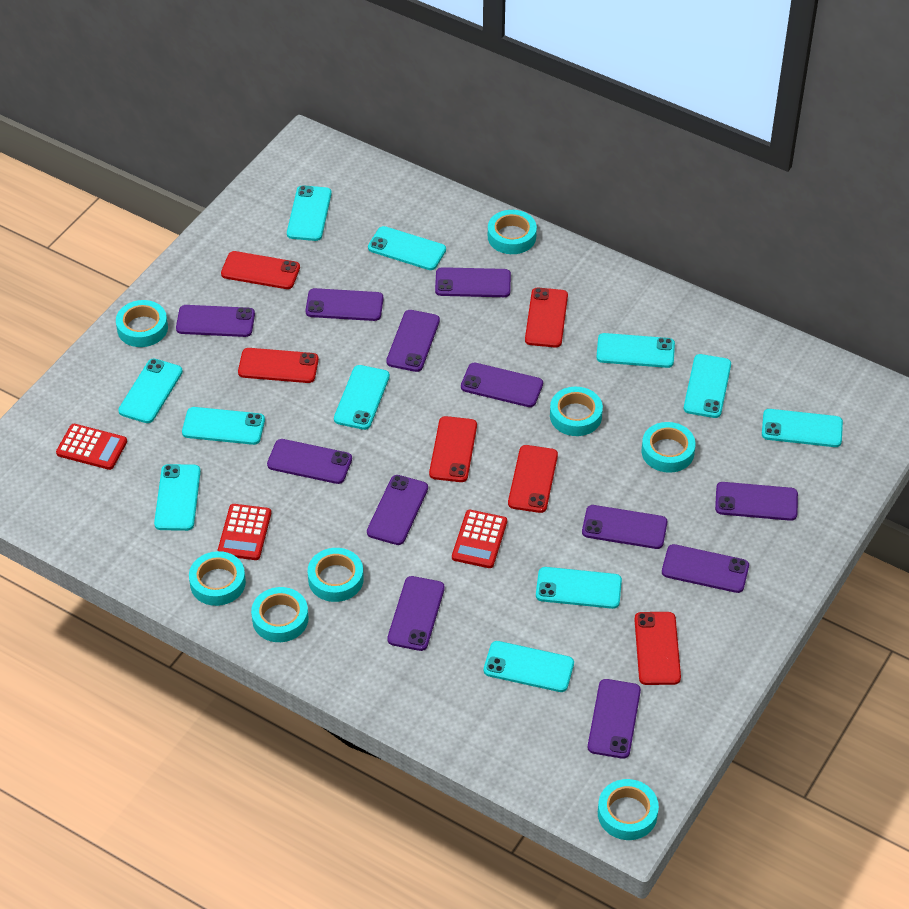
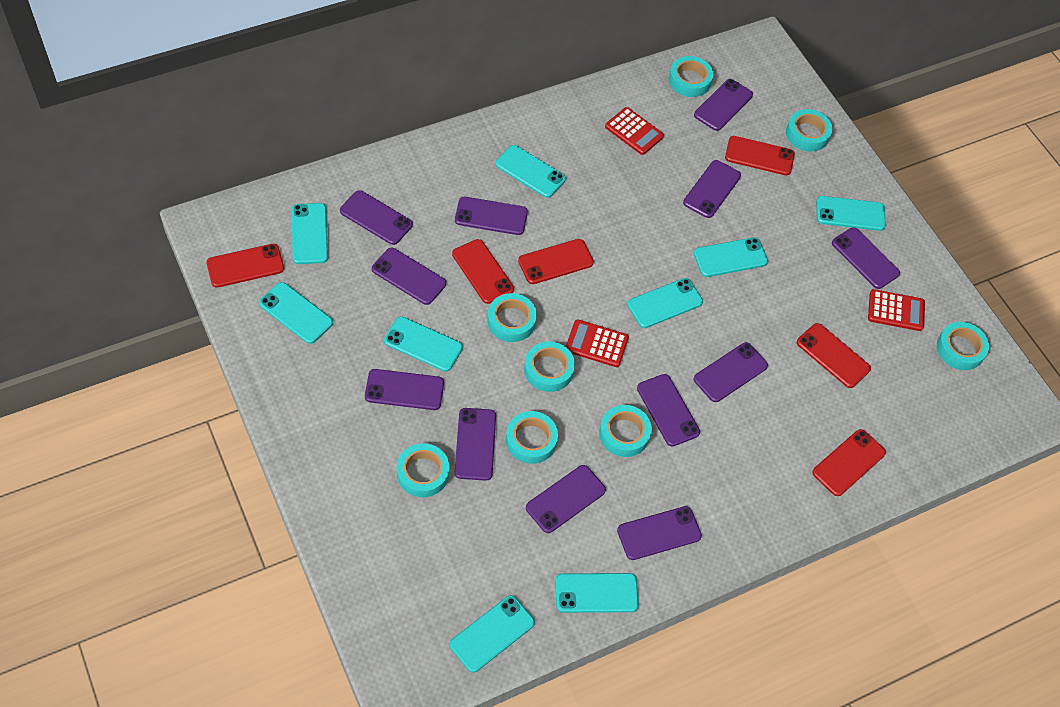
turquoise phone: [118,359,183,423] [154,464,201,531] [182,407,265,445] [287,185,332,241] [334,365,390,430] [368,226,446,270] [484,641,574,692] [536,567,622,609] [596,333,675,368] [684,354,731,418] [762,409,843,447] = 11 -> [259,282,333,344] [292,203,328,264] [384,316,463,372] [450,595,535,673] [495,145,566,198] [555,573,639,613] [627,278,703,328] [693,237,768,277] [816,196,886,231] = 9

